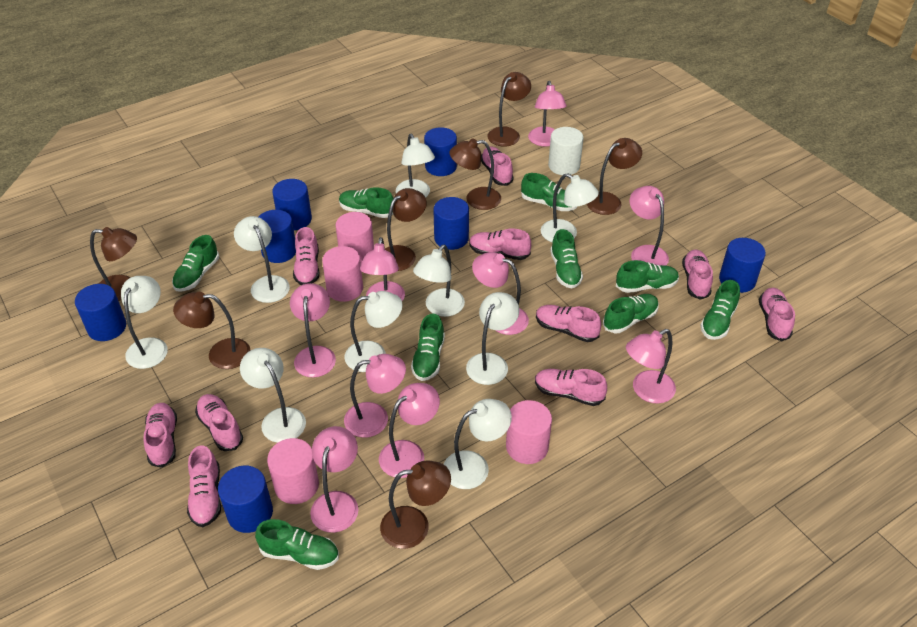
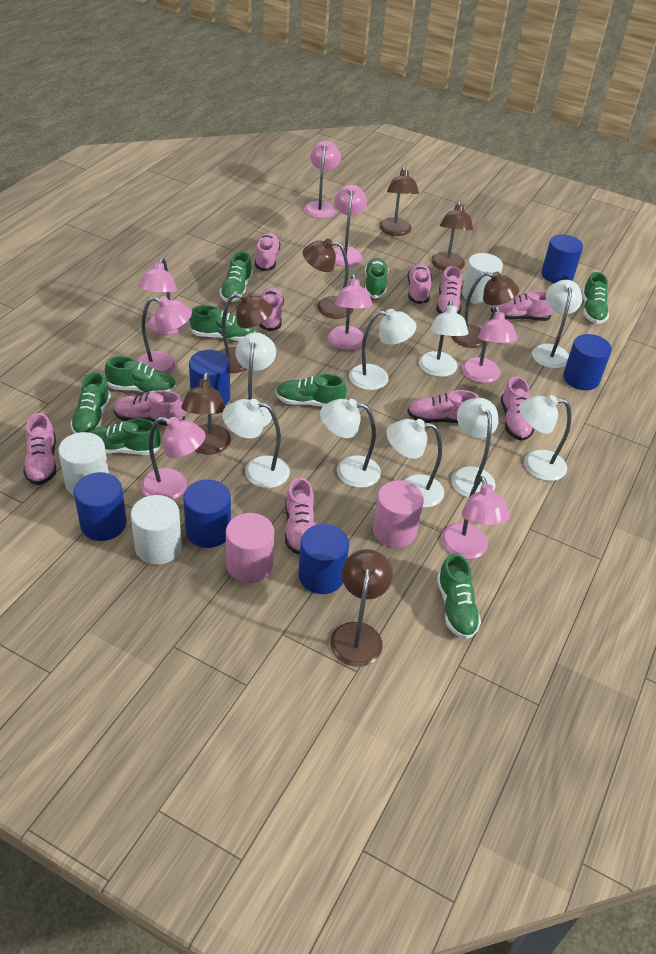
blue cylinder: [75,284,126,341] [218,465,273,533] [258,210,296,263] [272,179,312,230] [424,127,457,176] [433,197,469,250] [719,238,766,293] = 7 -> [74,472,127,541] [183,480,231,548] [189,350,230,405] [298,524,349,594] [541,234,583,283] [563,334,612,390] = 6
pink cylinder: [267,438,319,504] [322,246,363,302] [336,212,374,264] [506,400,552,464] = 4 -> [226,513,274,583] [373,481,424,548] = 2
pink lamp: [290,283,336,378] [310,426,358,533] [344,354,406,438] [360,237,405,301] [379,383,440,478] [472,252,529,335] [528,81,567,147] [626,329,676,404] [630,186,669,266] = 9 -> [137,296,192,374] [138,258,187,335] [141,417,206,500] [304,141,341,219] [328,274,372,350] [334,185,367,266] [441,476,510,559] [462,307,517,383] = 8
white cylinder: [548,127,584,175] = 1 -> [58,432,109,496] [131,495,182,565] [462,253,503,305] = 3

